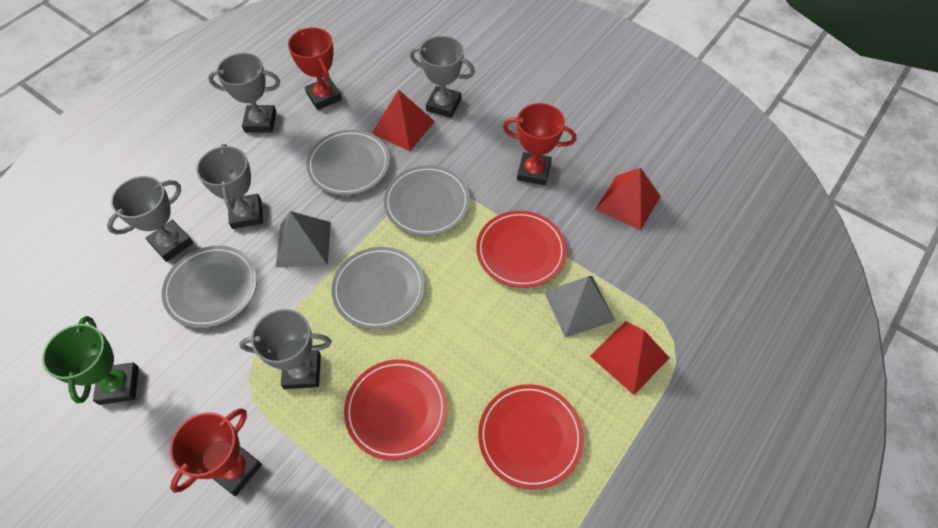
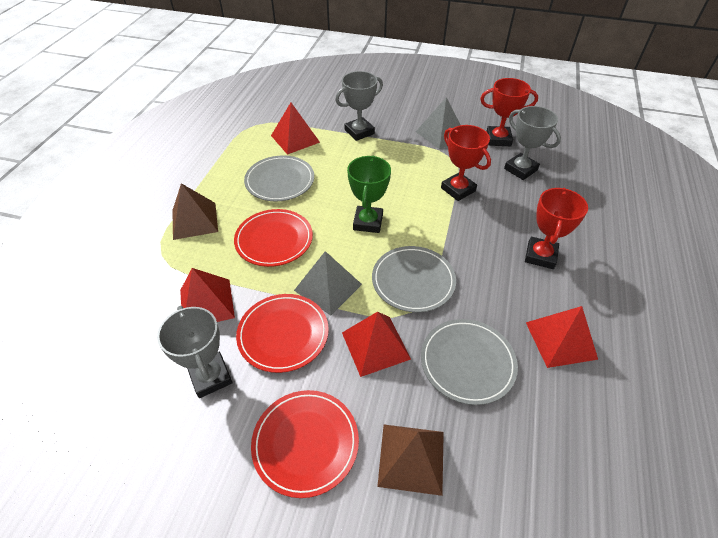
brown pyramid: none = 0 -> [172,183,218,240] [377,425,444,496] = 2
grey plate: [162,246,257,328] [306,130,390,195] [331,247,425,329] [384,165,470,236] = 4 -> [244,155,314,201] [372,246,456,312] [421,319,518,405] = 3
grey trophy: [107,176,193,262] [196,144,263,229] [208,53,280,132] [239,309,332,389] [410,36,475,118] = 5 -> [157,306,233,398] [335,71,383,141] [504,106,561,180] = 3
red pyramid: [372,90,435,151] [590,321,670,395] [596,168,660,231] = 3 -> [180,268,235,322] [271,103,320,155] [342,312,411,377] [526,306,598,368] = 4

